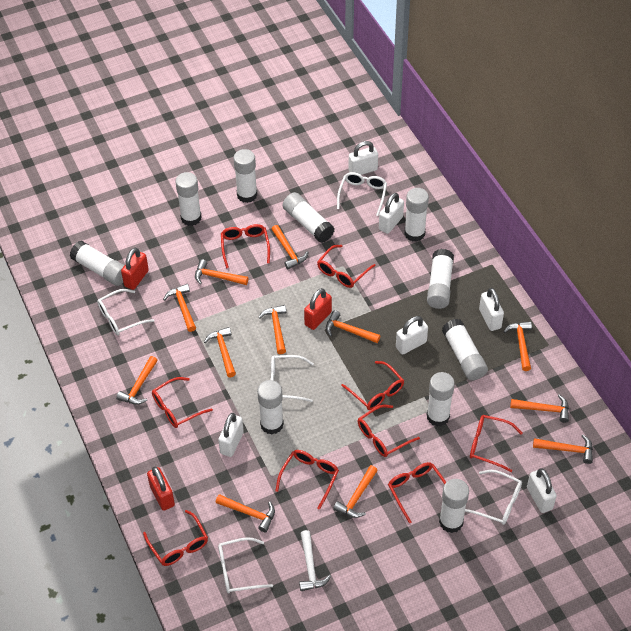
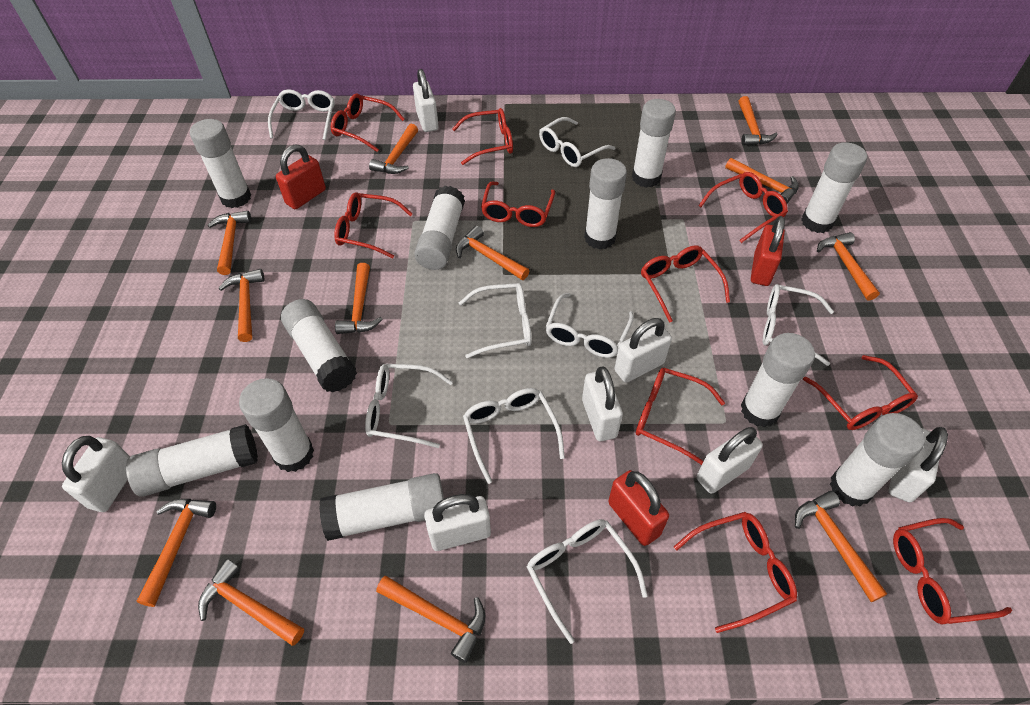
red glasses: [143,510,208,566] [152,377,213,428] [221,224,270,268] [275,450,339,510] [317,245,376,288] [341,361,404,410] [358,405,420,457] [388,462,446,523] [470,415,523,472] = 9 -> [331,94,405,152] [334,192,413,258] [452,108,513,165] [481,181,555,227] [636,368,725,465] [641,246,730,323] [674,512,797,633] [698,172,788,243] [803,355,918,430] [893,518,1012,624] = 10
white glasses: [97,289,154,335] [218,537,273,593] [270,355,314,402] [337,172,387,216] [465,470,522,525] = 5 -> [268,89,335,140] [365,364,453,448] [459,283,532,358] [463,388,565,484] [527,519,648,644] [539,117,616,167] [545,293,634,358] [763,284,834,366] = 8
white glue stick: [70,240,124,286] [175,172,202,226] [233,149,257,203] [257,380,284,434] [283,192,335,243] [404,188,429,242] [427,249,454,309] [427,372,455,427] [439,479,469,533] [442,319,488,380] = 10 -> [126,424,258,497] [190,119,251,208] [239,378,314,472] [281,299,357,393] [319,473,444,541] [414,186,465,270] [584,158,627,250] [632,99,676,188] [741,333,815,427] [801,142,867,233] [830,413,925,507] = 11
white hammer: [299,530,331,591] = 1 -> none = 0
white padlock: [218,413,244,457] [349,141,378,175] [379,193,404,234] [396,316,428,355] [479,288,504,331] [527,468,557,513] = 6 -> [62,436,130,512] [413,69,439,132] [424,494,491,551] [582,367,623,441] [614,318,672,383] [697,427,763,494] [889,427,948,502] = 7

